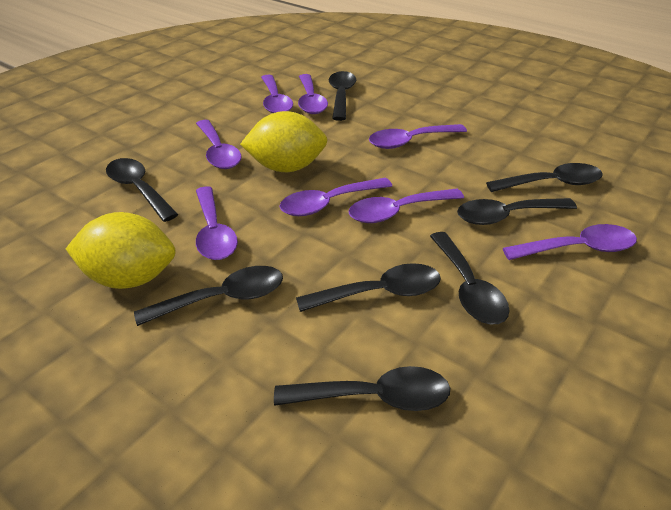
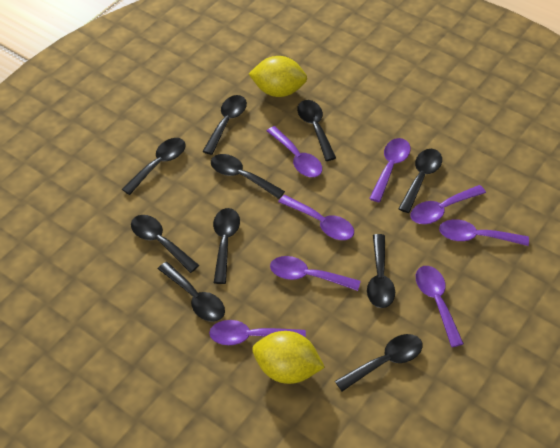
black spoon: [106,158,179,222] [134,266,283,326] [274,366,450,411] [296,263,441,312] [329,71,356,121] [430,232,510,324] [457,198,577,225] [486,163,603,192] = 8 -> [122,138,186,195] [131,215,199,273] [158,262,225,322] [202,95,247,155] [211,154,285,199] [213,208,240,284] [297,100,336,161] [335,334,422,391] [367,234,395,308] [398,149,442,213] = 10

